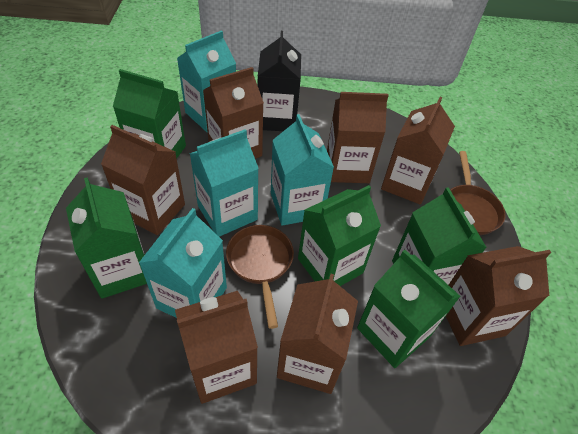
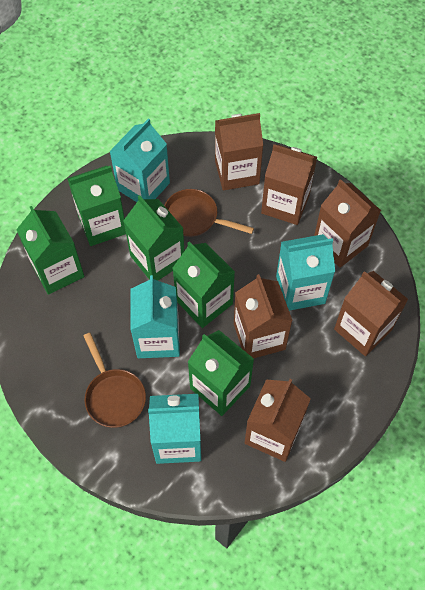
black carton: [258,31,301,131] = 1 -> none = 0
brown carton: [101,125,185,235] [175,291,258,404] [203,67,264,159] [277,274,358,394] [327,92,389,183] [381,97,455,205] [446,246,551,346] = 7 -> [215,113,264,191] [234,274,293,358] [245,379,311,462] [261,144,317,225] [314,179,381,268] [334,271,408,356] = 6

